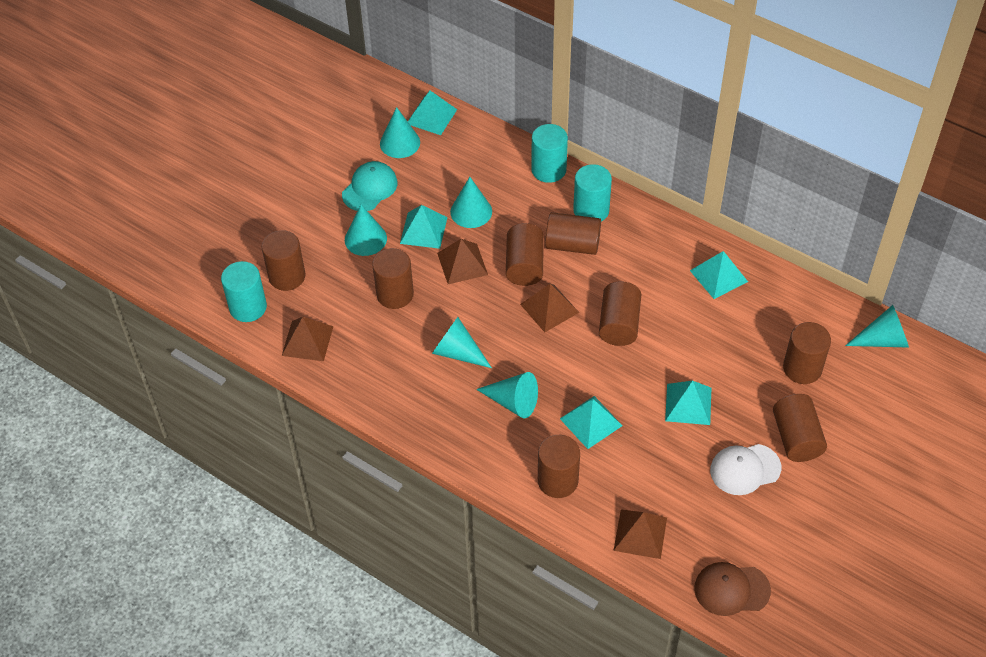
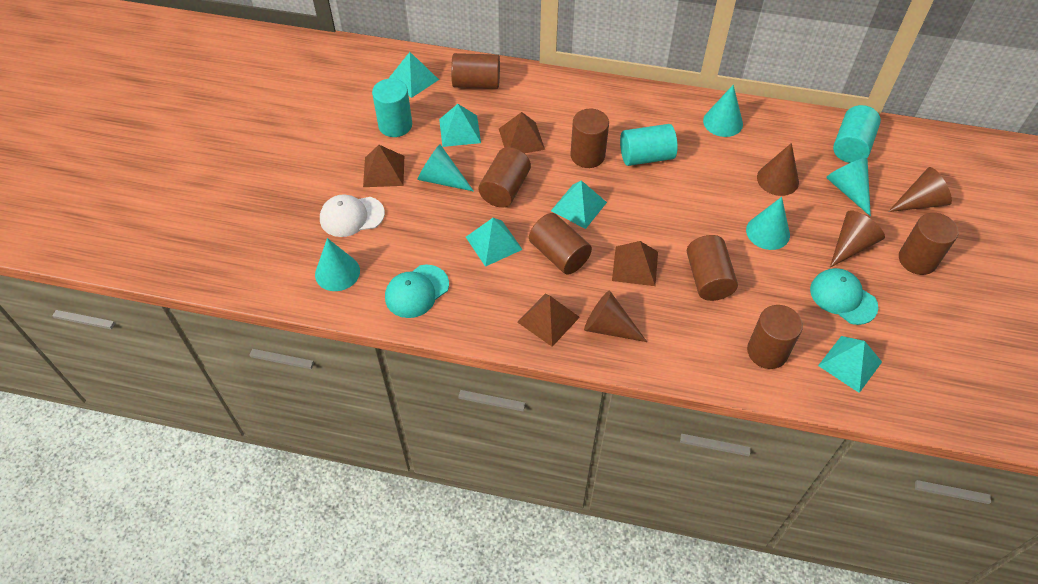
brown cap: [694,562,771,616] = 1 -> none = 0
brown cone: none = 0 -> [584,291,647,342] [757,143,799,196] [830,210,885,268] [888,167,952,212] = 4
brown cylinder: [262,230,306,291] [372,248,414,309] [506,223,544,286] [538,435,580,498] [545,212,601,255] [599,281,641,346] [773,394,827,462] [783,322,831,384] = 8 -> [451,53,500,89] [479,147,531,208] [529,213,592,275] [570,108,609,168] [687,235,738,301] [747,305,803,369] [899,213,958,275] = 7
turquoise cap: [342,161,398,211] = 1 -> [385,264,449,318] [810,268,878,325] = 2
turquoise cone: [345,205,387,256] [380,107,420,158] [432,317,492,368] [450,177,492,228] [476,372,538,418] [845,305,909,348] = 6 -> [315,238,360,291] [418,144,474,192] [703,85,743,137] [746,197,790,250] [826,158,871,216] = 5

